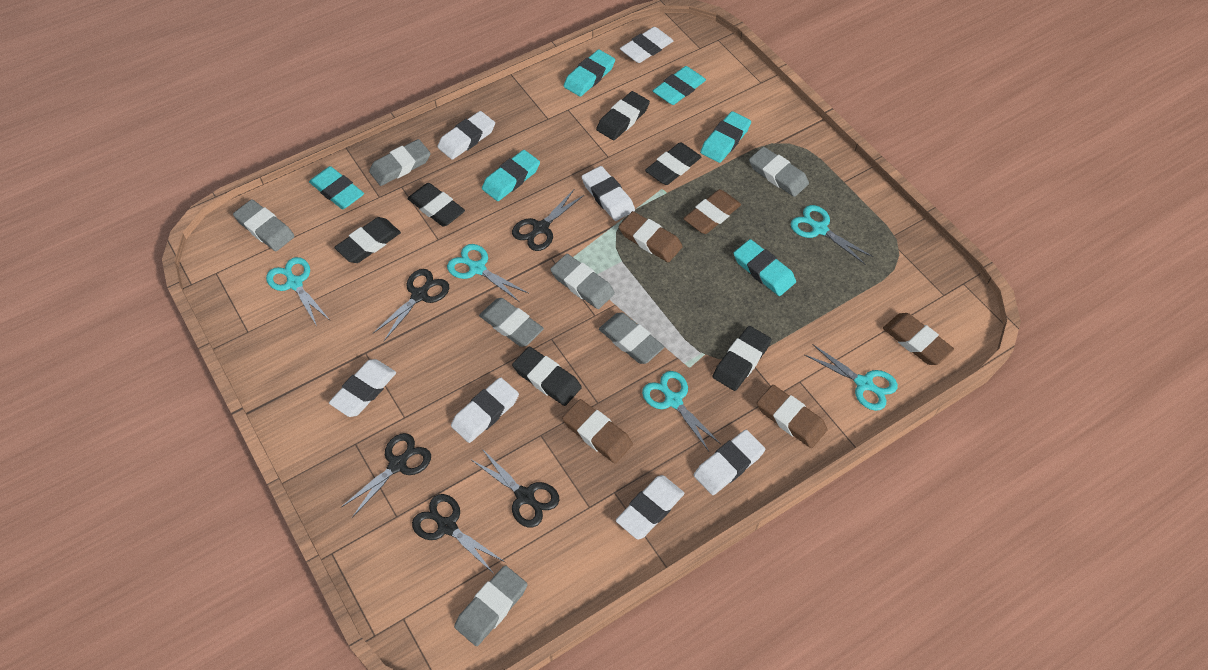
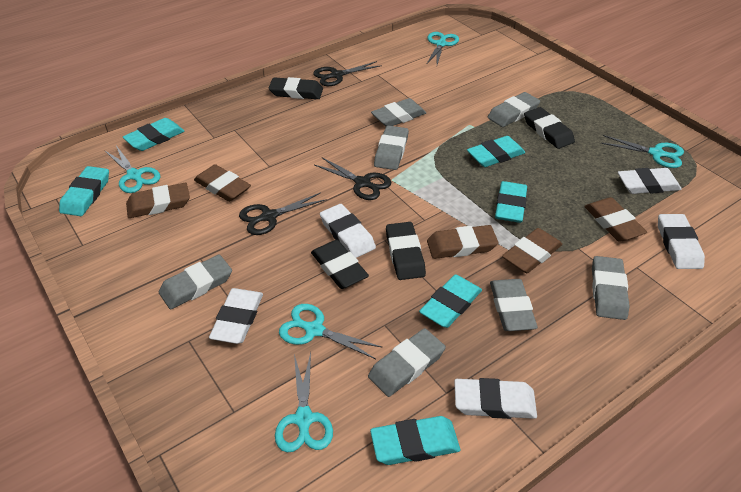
black eraser: [334,217,401,263] [407,183,465,227] [512,347,582,406] [596,91,650,140] [645,142,701,185] [713,326,772,391] = 6 -> [269,77,323,99] [311,240,369,289] [386,222,426,280] [524,107,575,149] = 4
black scissors: [341,433,431,518] [373,269,449,341] [412,494,505,574] [470,448,560,527] [512,190,584,251] = 5 -> [239,192,327,235] [313,61,382,86] [314,158,391,200] = 3
white eraser: [329,359,396,417] [437,111,495,160] [451,377,519,443] [582,166,635,221] [616,475,685,540] [620,27,673,63] [694,430,765,495] = 7 -> [209,288,263,344] [320,204,376,258] [454,378,537,419] [618,168,682,194] [658,214,705,269] = 5

